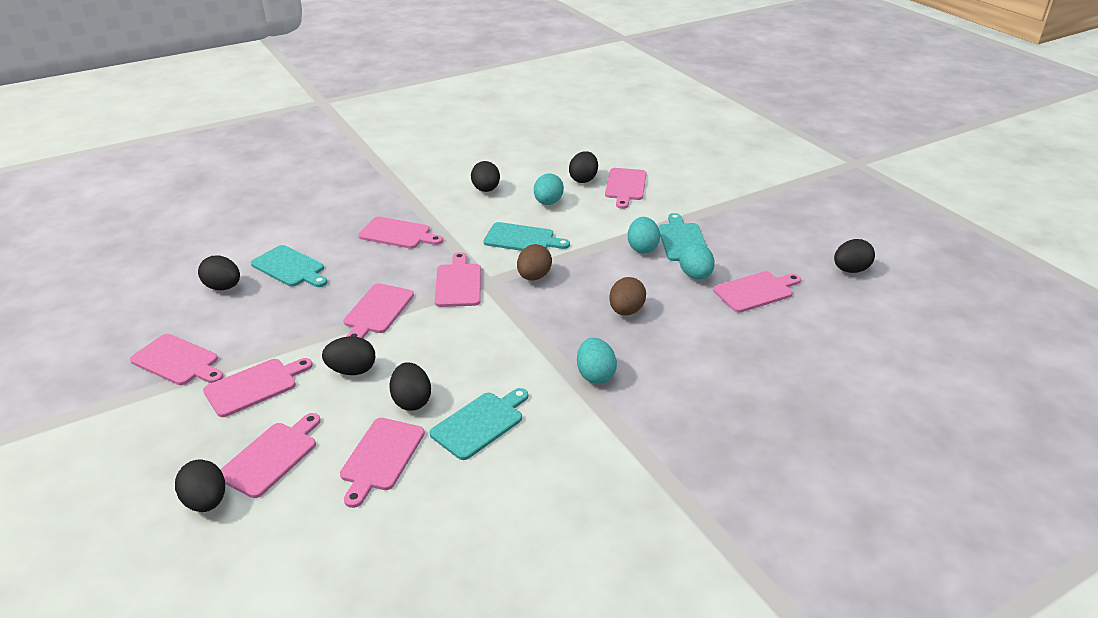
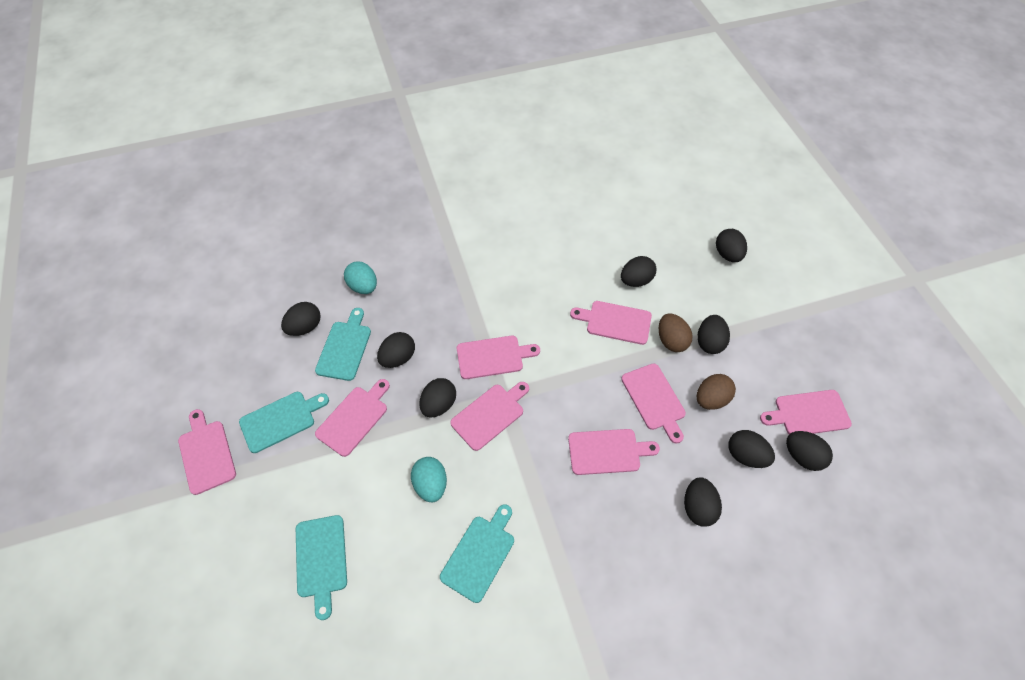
black egg: [175,459,225,512] [198,255,240,290] [322,336,375,375] [389,362,431,411] [471,161,500,192] [569,151,598,183] [834,239,875,273] = 7 -> [281,302,321,336] [377,332,415,368] [419,378,456,417] [621,256,656,287] [684,477,722,527] [697,315,730,354] [716,229,747,262] [728,430,775,468] [786,431,833,471] = 9
pink cutting board: [130,334,224,385] [203,358,313,417] [220,413,321,498] [340,418,425,508] [343,283,414,338] [358,217,443,249] [435,252,481,307] [605,168,647,209] [713,271,801,313] = 9 -> [178,409,236,495] [315,379,390,457] [450,382,529,451] [457,336,540,379] [568,429,660,475] [570,301,652,345] [621,363,686,444] [760,390,852,434] = 8
turquoise egg: [534,173,564,205] [577,338,617,384] [628,217,660,254] [679,243,715,279] = 4 -> [344,261,377,294] [411,457,447,502] = 2

